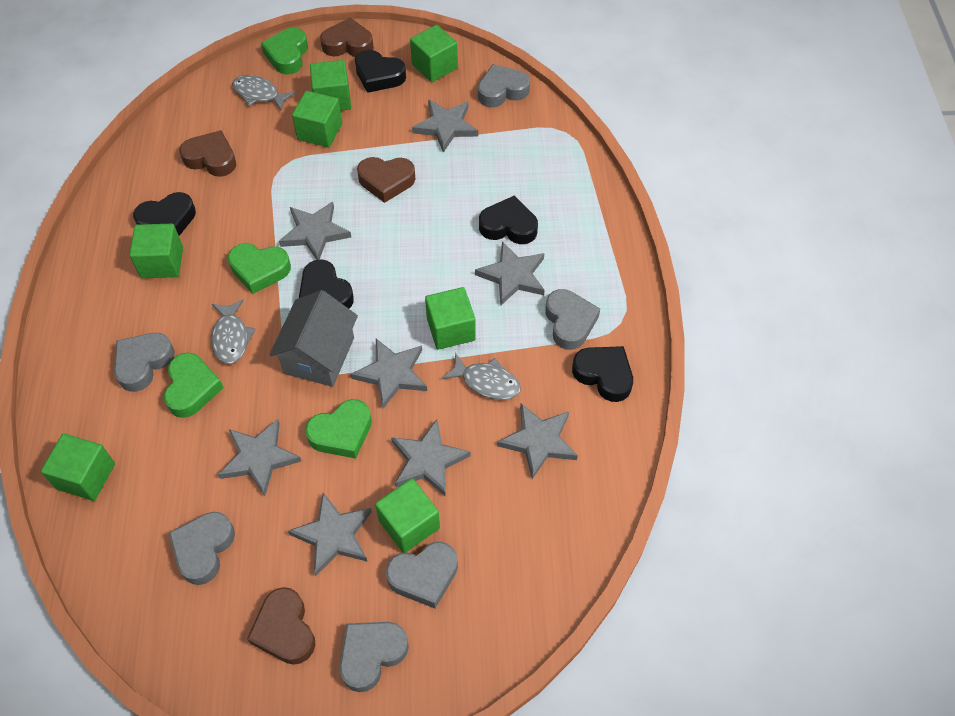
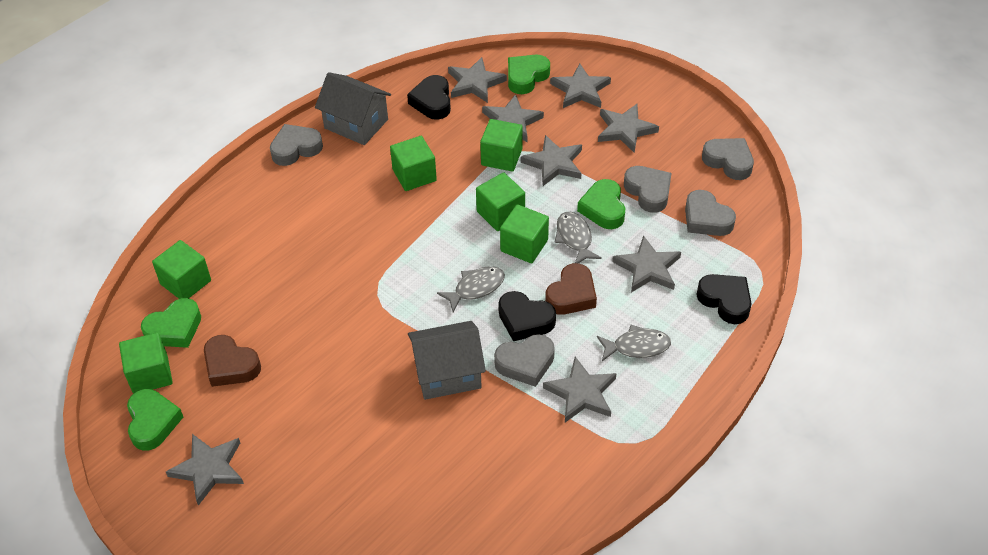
black heart: [133,192,196,236] [299,259,354,309] [355,50,406,93] [479,196,538,244] [572,346,633,402] = 5 -> [407,75,451,120] [498,291,556,341] [696,274,751,324] = 3
brown heart: [179,130,236,177] [247,587,315,665] [320,18,374,57] [357,157,415,203] = 4 -> [204,335,261,387] [545,263,597,315] = 2
green cube: [41,434,115,501] [129,224,183,278] [292,91,342,147] [310,60,351,111] [375,479,440,553] [410,25,458,82] [425,287,475,350] = 7 -> [119,333,173,394] [152,240,211,299] [390,136,437,191] [476,172,525,231] [480,119,523,171] [500,204,549,263] = 6
grey heart: [114,333,175,392] [169,512,235,585] [339,622,409,692] [386,542,458,608] [478,64,530,107] [545,289,600,350] = 6 -> [270,124,323,166] [494,334,555,387] [624,166,671,213] [685,190,736,236] [702,138,754,180] = 5
grey house: [269,290,358,387] = 1 -> [315,72,391,145] [408,321,486,400] = 2

